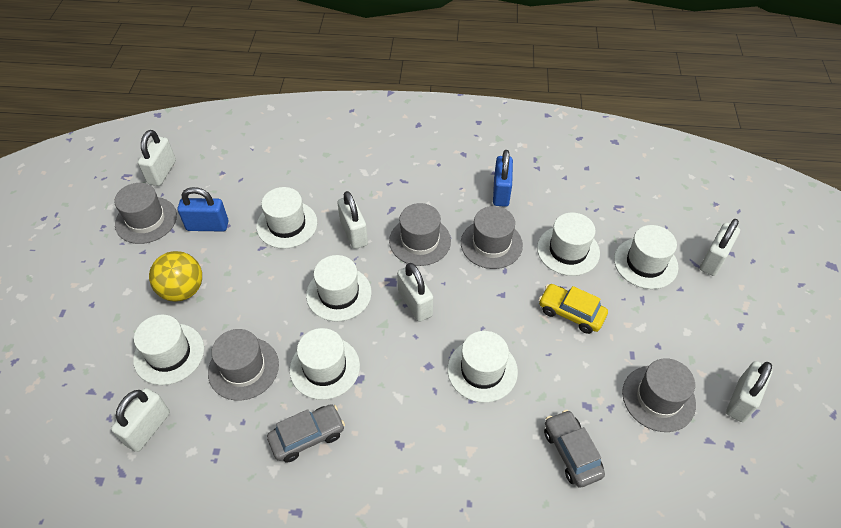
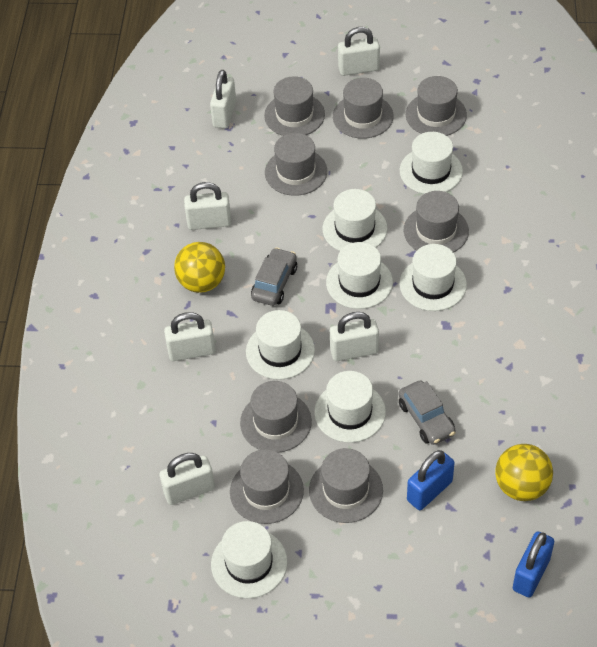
grey hat: [114,183,177,244] [208,329,279,401] [389,203,451,266] [461,206,523,269] [622,358,696,432] = 5 -> [230,449,304,524] [240,381,312,453] [264,76,325,136] [265,133,327,196] [309,448,383,523] [333,78,393,139] [404,191,469,252] [406,76,467,136] = 8
yellow ball: [149,251,202,302] = 1 -> [174,242,225,293] [495,444,553,501] = 2
yellow car: [539,284,608,334] = 1 -> none = 0

